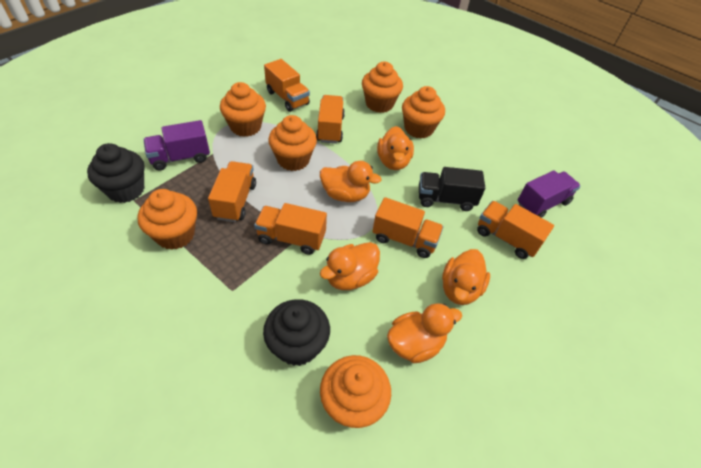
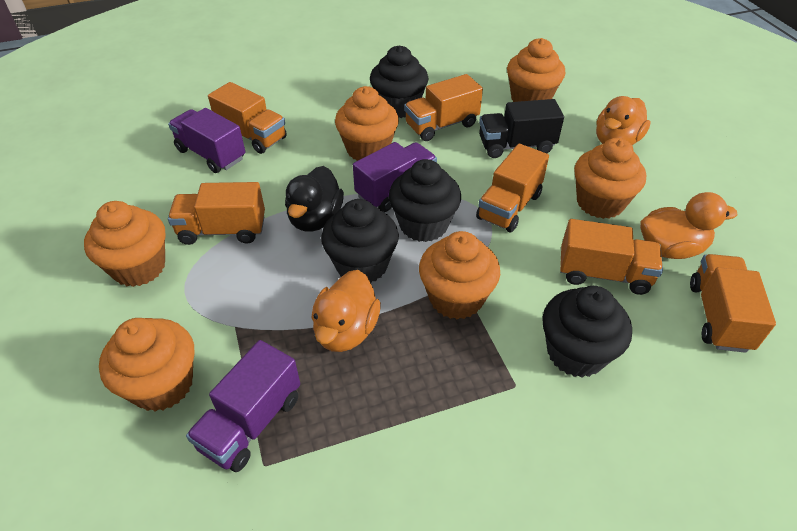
black cupcake: [87,143,145,203] [263,299,330,366] = 2 -> [321,199,399,283] [370,46,429,118] [389,159,461,242] [542,286,632,377] = 4
black duck: none = 0 -> [285,166,344,232] = 1
orange duck: [320,161,382,202] [320,242,380,290] [377,126,414,170] [387,303,462,363] [442,249,490,305] = 5 -> [312,270,381,352] [596,96,651,145] [640,192,738,259] = 3
purple truck: [143,120,210,170] [518,170,581,218] = 2 -> [168,108,246,173] [186,340,300,472] [353,142,437,212] = 3

